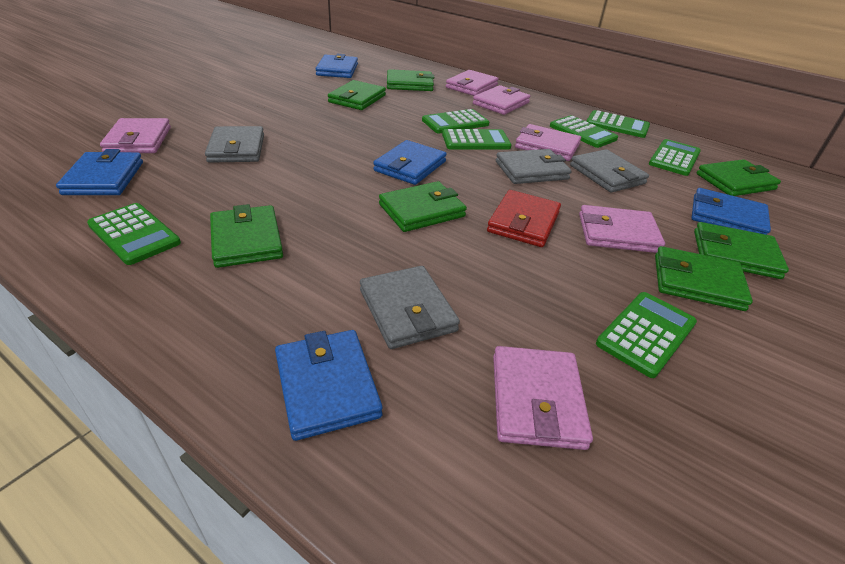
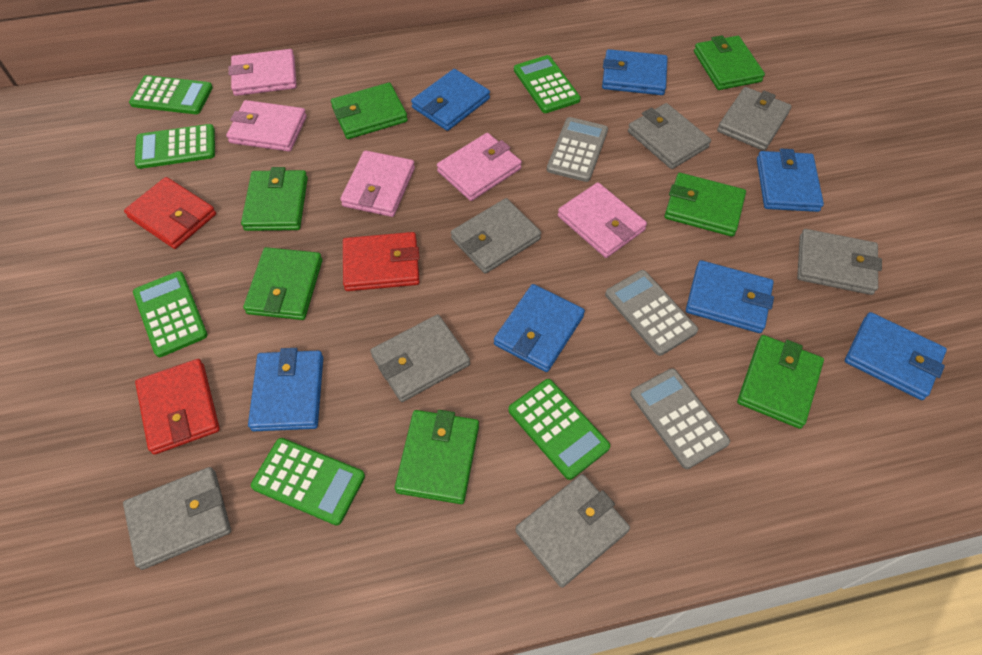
blue wallet: [56,149,143,195] [275,330,382,441] [315,54,358,78] [373,140,447,185] [691,188,771,235] = 5 -> [248,348,323,431] [411,69,490,131] [494,284,585,372] [602,49,668,95] [686,260,774,333] [757,149,824,212] [845,312,947,400] = 7
green calculator: [87,203,181,265] [422,109,489,133] [442,129,512,150] [550,115,618,148] [586,110,650,138] [596,292,697,378] [649,139,701,176] = 7 -> [129,75,213,114] [133,271,208,357] [135,124,215,169] [251,438,365,525] [509,379,610,480] [514,55,581,113] = 6
grey calculator: none = 0 -> [547,117,608,182] [605,270,698,356] [630,368,730,469] = 3
grey wallet: [205,126,264,163] [360,266,460,349] [496,149,572,184] [570,149,649,193] = 4 -> [123,467,231,570] [370,314,470,402] [451,198,541,274] [515,474,630,588] [628,103,711,169] [717,87,791,151] [797,229,882,295] = 7
pink wallet: [100,118,171,153] [446,70,499,96] [473,85,530,115] [493,346,593,450] [515,124,581,161] [579,205,665,253] = 6 -> [226,100,307,152] [228,49,297,96] [340,150,415,217] [437,133,522,201] [558,182,647,258] = 5
red wallet: [487,190,561,247] = 1 -> [124,177,216,249] [135,359,220,455] [343,232,420,291] = 3

